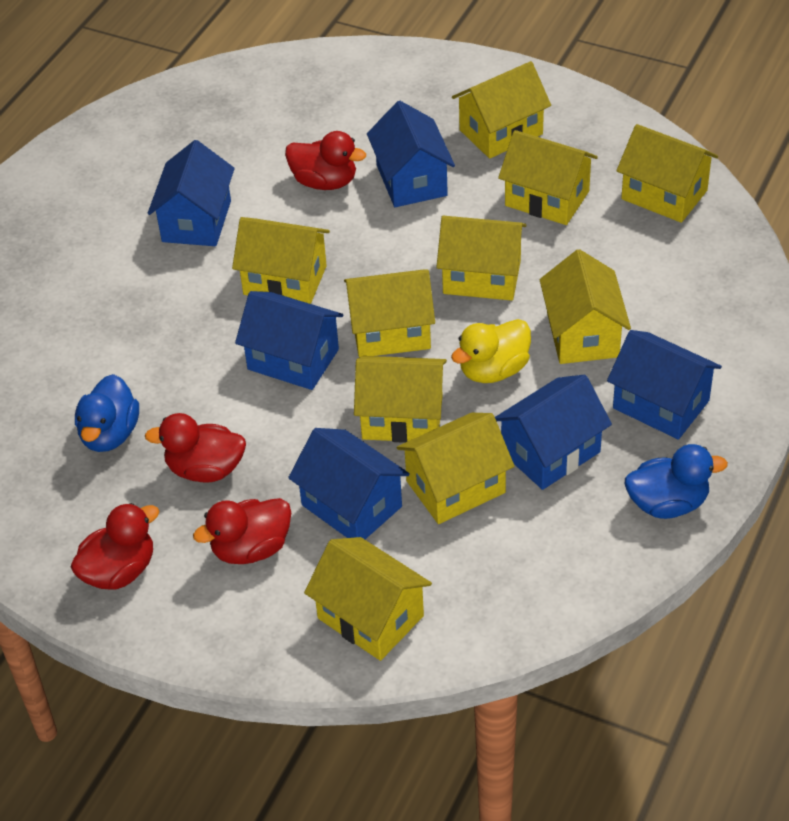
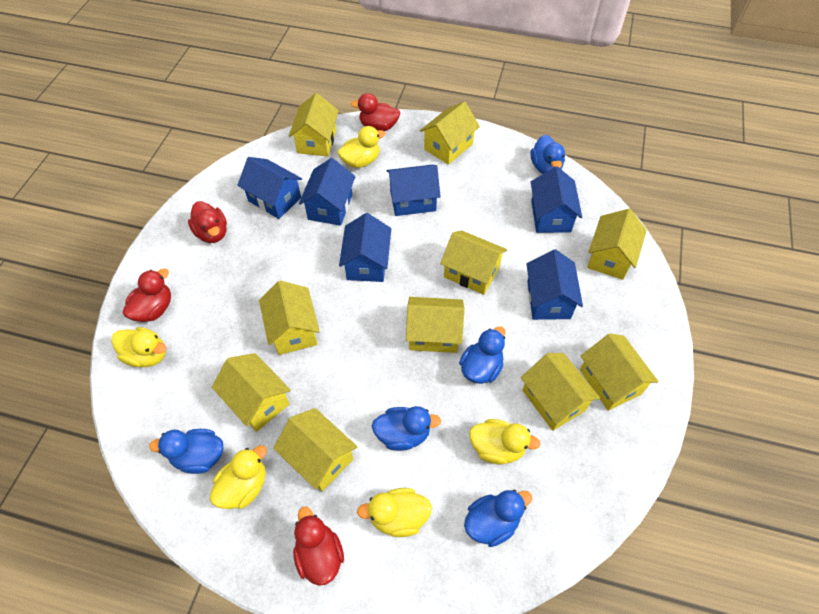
blue duck: [75,374,139,452] [625,444,728,519] = 2 -> [149,429,223,474] [372,406,441,451] [459,326,506,384] [464,490,532,547] [531,135,565,174] = 5
yellow duck: [451,319,531,383] = 1 -> [111,327,166,367] [210,445,267,509] [337,126,385,168] [357,488,432,537] [469,419,541,464] = 5

